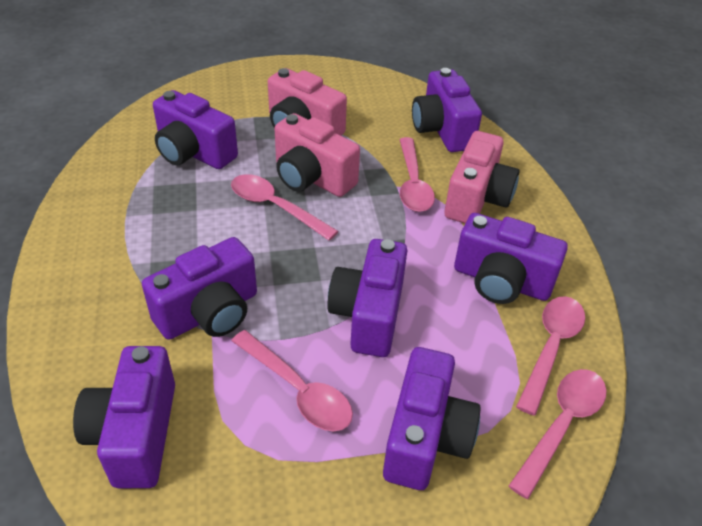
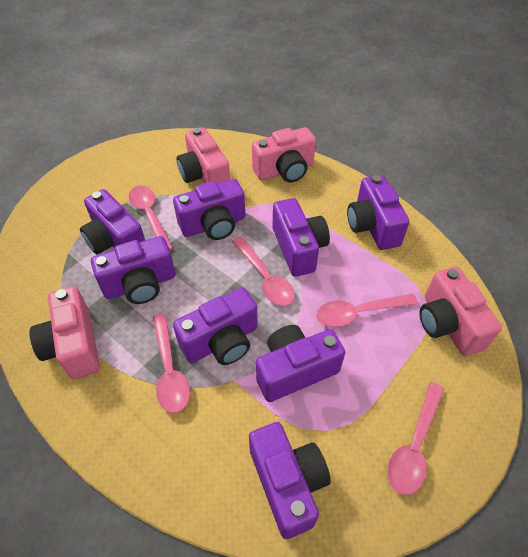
pink camera: [268,68,347,135] [274,113,360,197] [444,131,520,223] = 3 -> [29,286,100,379] [177,127,230,183] [252,127,316,182] [419,267,502,356] = 4
purple camera: [73,346,175,488] [142,237,257,340] [153,90,238,169] [327,239,407,357] [383,347,481,490] [412,68,482,152] [454,213,568,304] = 7 -> [80,189,145,255] [91,236,175,304] [173,179,245,240] [173,288,258,365] [249,422,331,539] [256,325,345,402] [273,198,330,277] [347,175,410,250] = 8

